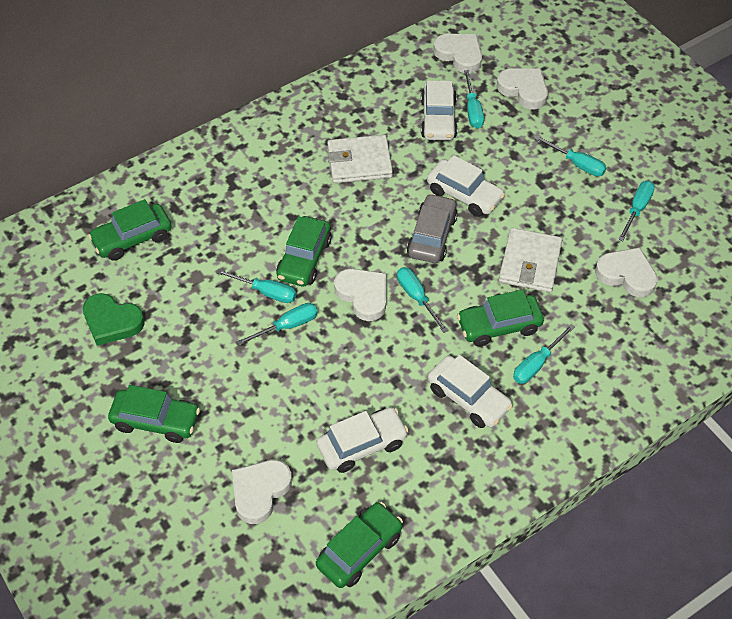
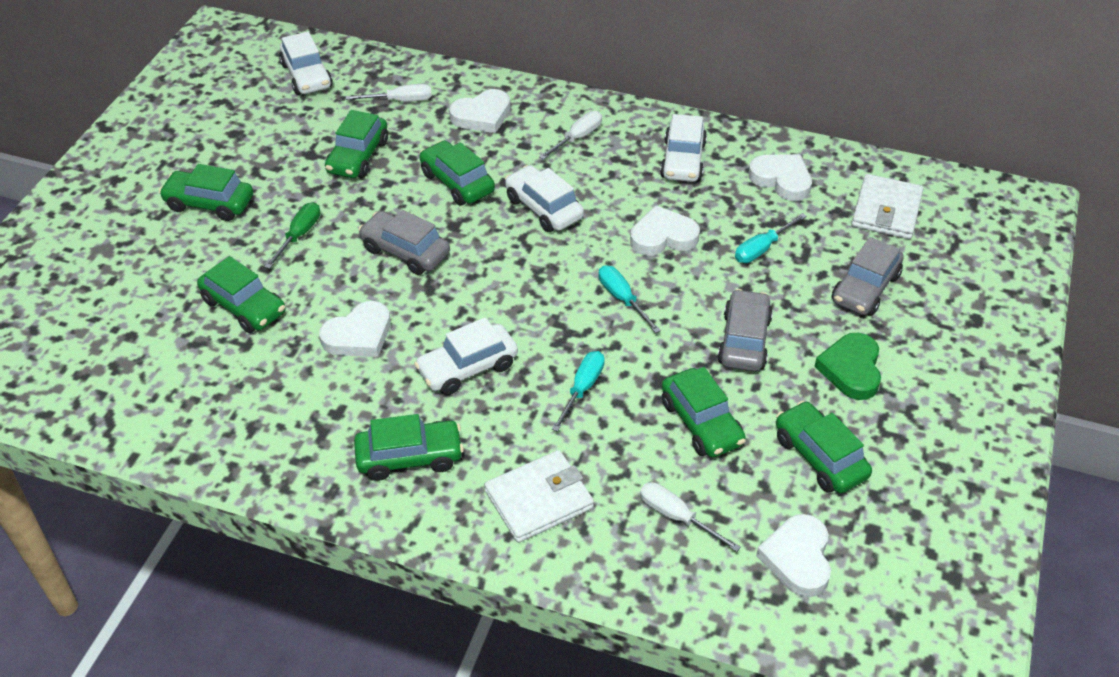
green car: [88,199,172,261] [108,385,200,443] [276,216,332,286] [316,502,403,588] [457,290,544,347] = 5 -> [159,164,253,221] [197,256,285,333] [325,110,388,178] [354,414,464,481] [419,140,495,205] [662,367,746,458] [776,401,872,493] = 7
green screwdriver: none = 0 -> [265,202,320,269] = 1
grey car: [407,193,458,263] = 1 -> [358,210,450,275] [717,289,773,371] [832,237,904,316] = 3
turquoise screwdriver: [216,269,296,303] [236,303,318,346] [397,267,448,333] [464,70,484,128] [513,324,575,384] [535,136,607,176] [618,181,655,241] = 7 -> [552,351,605,432] [599,265,661,333] [735,213,807,263] = 3
white screwdriver: none = 0 -> [346,84,432,102] [539,111,602,160] [640,482,741,552] = 3

